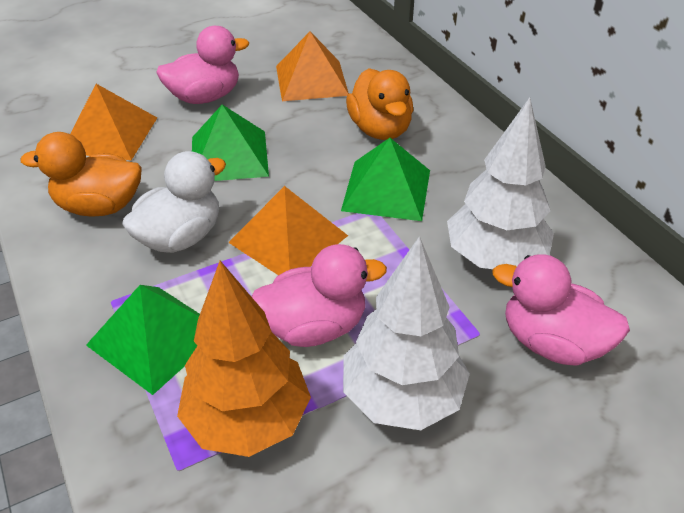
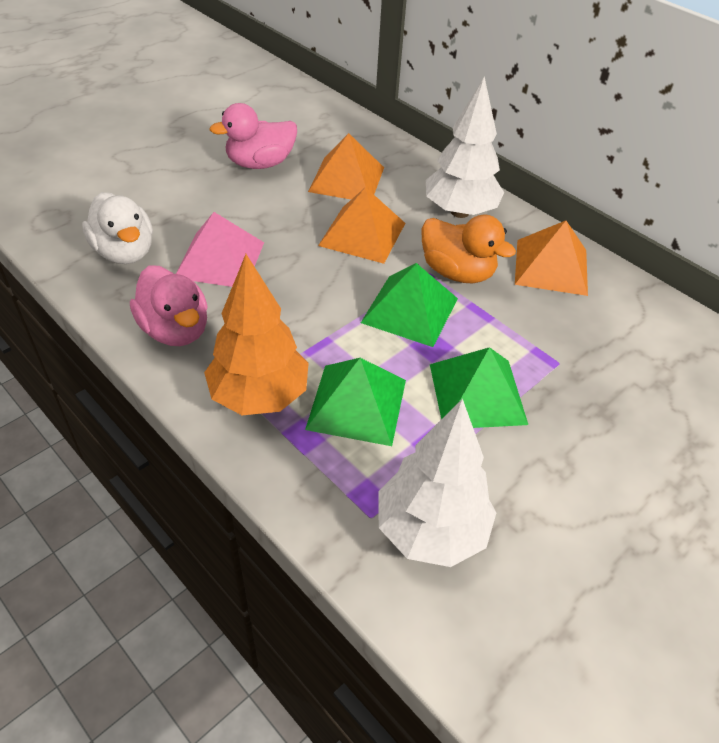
orange duck: [21,132,141,217] [346,68,413,140] = 2 -> [421,215,516,283] = 1
pink duck: [156,26,249,104] [252,244,387,347] [493,255,630,366] = 3 -> [130,265,208,346] [209,103,297,169] = 2
pink pyramid: none = 0 -> [176,212,264,287] = 1

